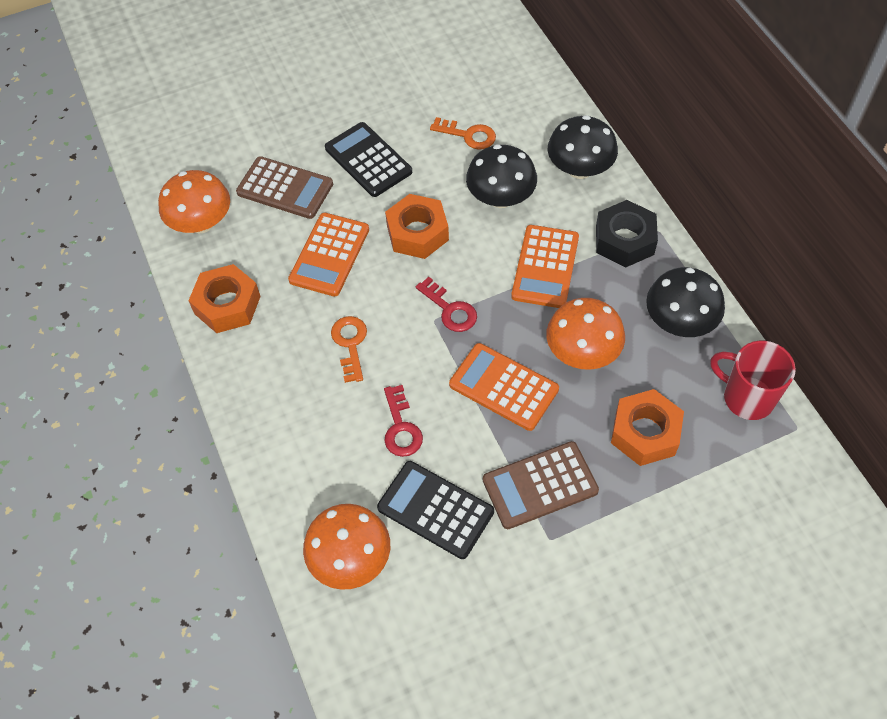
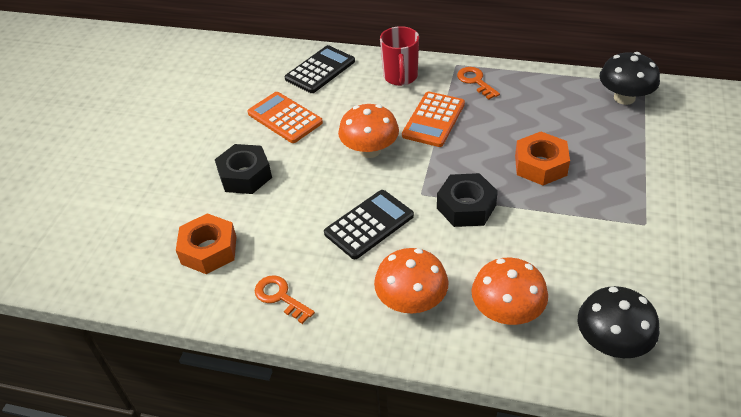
black mushroom: [466,144,537,208] [548,115,618,179] [646,267,725,337] = 3 -> [578,286,660,358] [600,52,660,105] = 2
black nut: [596,200,658,267] = 1 -> [215,144,272,194] [437,173,498,227] = 2
brown calculator: [236,156,333,219] [483,441,599,529] = 2 -> none = 0
orange calculator: [288,213,369,297] [449,343,559,431] [511,225,579,308] = 3 -> [247,92,323,143] [402,92,465,147] = 2
orange nut: [189,264,261,333] [385,194,449,259] [611,389,684,466] = 3 -> [176,213,236,274] [515,132,570,185] = 2
red key: [384,385,423,457] [416,277,477,332] = 2 -> none = 0

